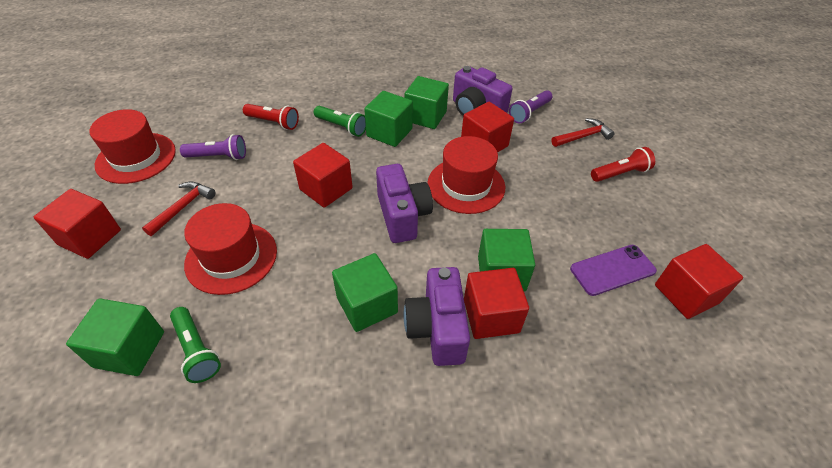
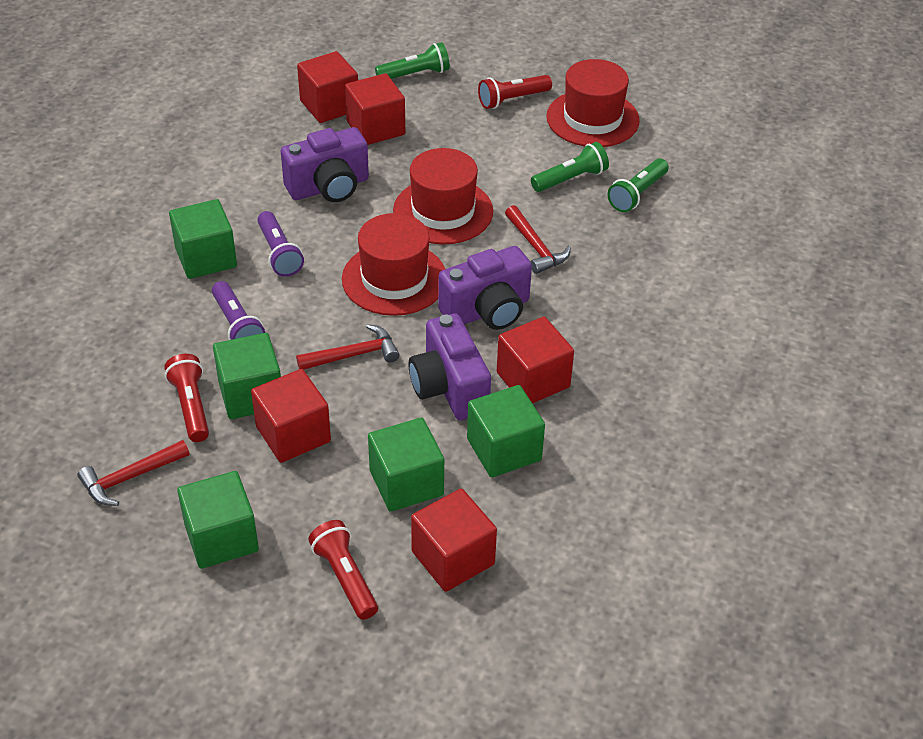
green flashlight: [170,307,221,383] [314,106,366,137] = 2 -> [375,42,450,79] [531,142,609,192] [608,158,669,212] = 3
purple phone: [570,245,657,296] = 1 -> none = 0
red flashlight: [243,104,299,130] [591,147,655,182] = 2 -> [165,354,209,442] [308,520,378,620] [478,75,552,109] = 3
red hammer: [142,181,216,236] [551,118,615,147] = 2 -> [78,440,189,506] [296,324,400,370] [505,205,571,274] = 3

